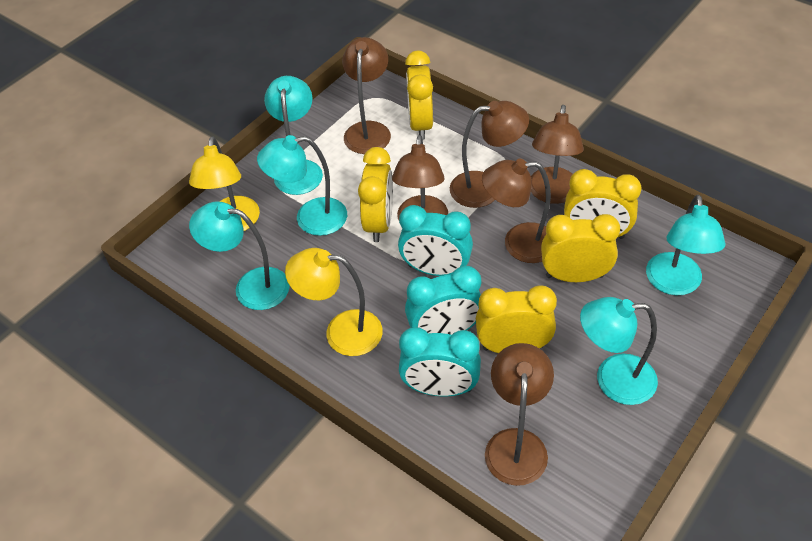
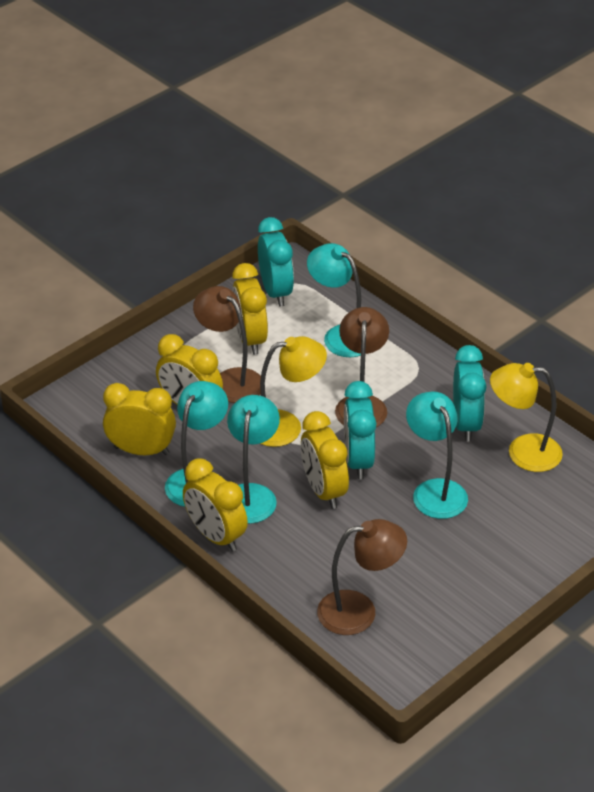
brown lamp: [342,37,391,154] [392,135,448,220] [450,101,529,208] [482,159,551,263] [485,343,554,486] [531,105,584,204] = 6 -> [193,286,261,403] [317,519,407,635] [335,307,389,427] = 3
turquoise lamp: [189,201,290,310] [257,135,347,236] [264,76,323,195] [580,297,658,405] [646,195,726,296] = 5 -> [165,381,228,507] [227,395,280,524] [307,243,361,357] [406,392,468,519] = 4

